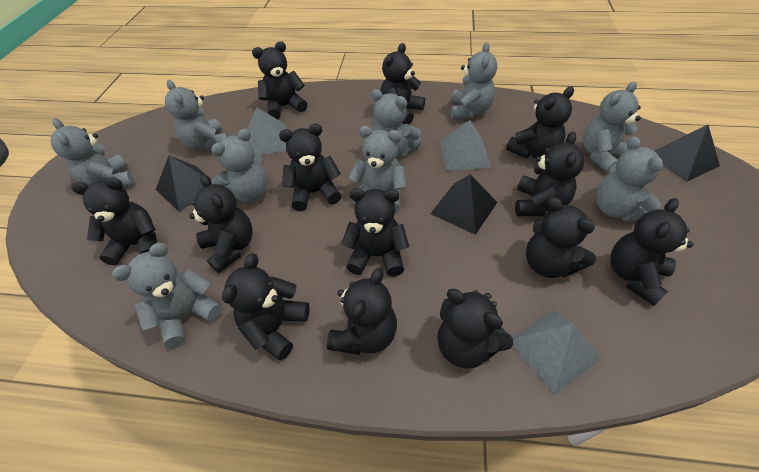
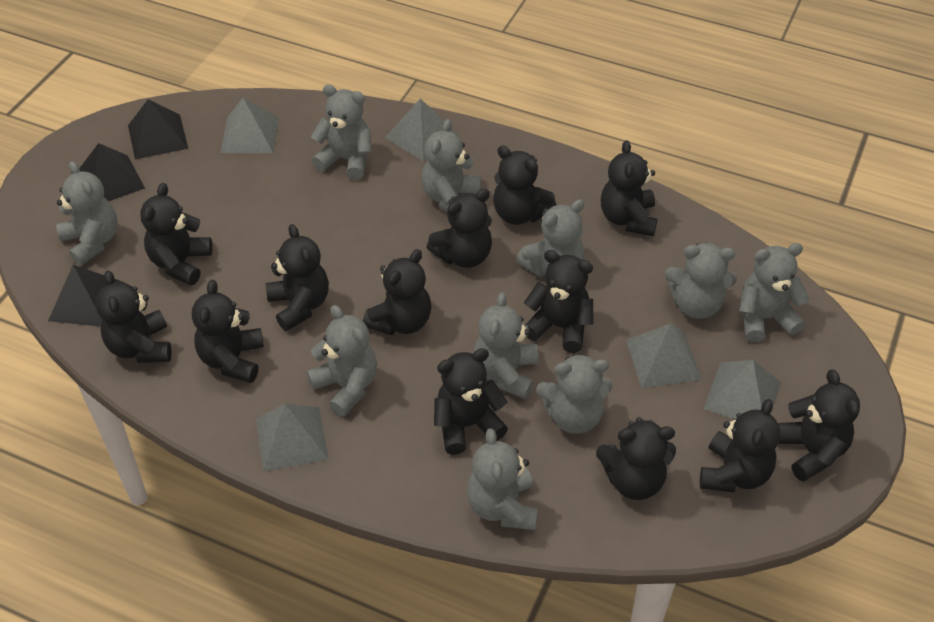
grey pyramid: [247,107,287,155] [439,120,491,171] [512,310,602,395] = 3 -> [220,98,279,153] [256,404,329,472] [385,98,459,162] [626,324,702,388] [703,360,781,419] = 5
grey teddy bear: [51,118,134,187] [112,243,222,348] [165,80,228,151] [211,129,268,202] [349,126,407,213] [371,89,422,158] [450,42,498,119] [583,82,641,173] [596,136,664,221] = 9 -> [56,161,118,266] [307,305,377,417] [311,84,372,180] [421,119,481,212] [467,428,538,530] [474,292,538,399] [516,200,584,277] [536,353,612,434] [665,243,737,319] [739,243,810,342] = 10

